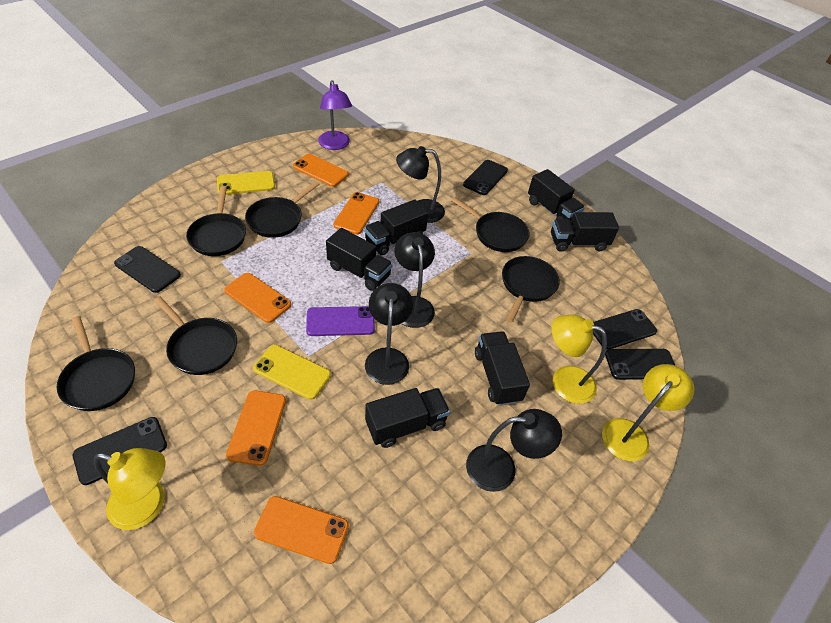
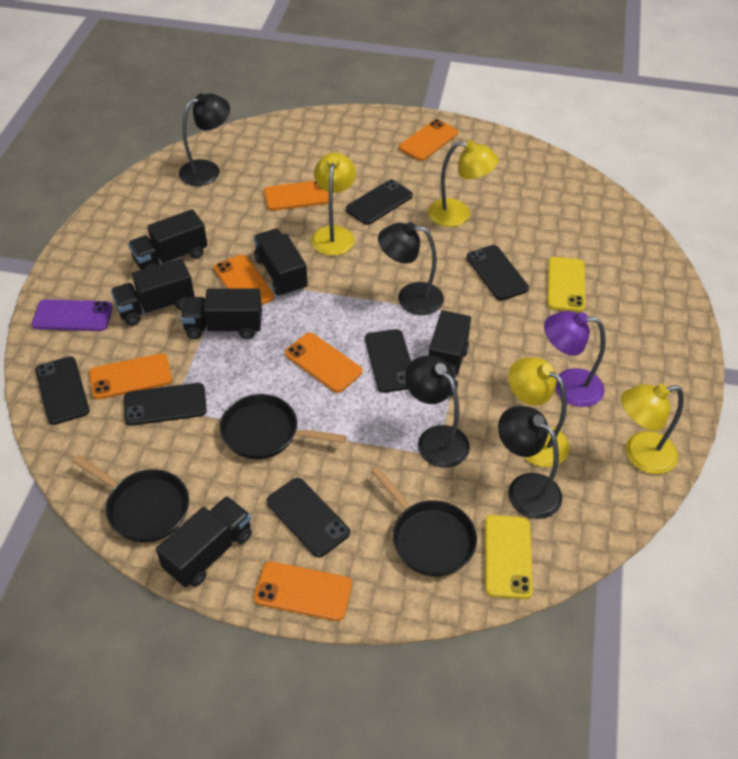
black pan: [57,316,135,411] [154,296,237,375] [186,186,246,256] [245,181,320,238] [451,197,530,252] [502,256,560,323] = 6 -> [72,455,189,543] [220,394,346,459] [371,467,477,577] = 3
black phone: [73,417,167,485] [114,246,181,293] [463,160,508,195] [593,309,657,350] [605,349,675,380] = 5 -> [35,356,89,425] [124,383,207,426] [266,478,350,557] [346,179,413,225] [365,329,411,393] [467,245,529,300] = 6
orange phone: [224,273,291,323] [226,391,286,466] [254,496,349,564] [293,154,349,187] [333,192,379,235] = 5 -> [89,353,172,399] [214,255,274,305] [254,562,352,621] [264,181,329,211] [285,333,363,393] [399,119,458,161] = 6
yellow lamp: [94,448,165,530] [551,315,607,404] [602,364,694,461] = 3 -> [311,153,356,256] [428,140,498,227] [508,357,570,467] [621,384,684,474] = 4

